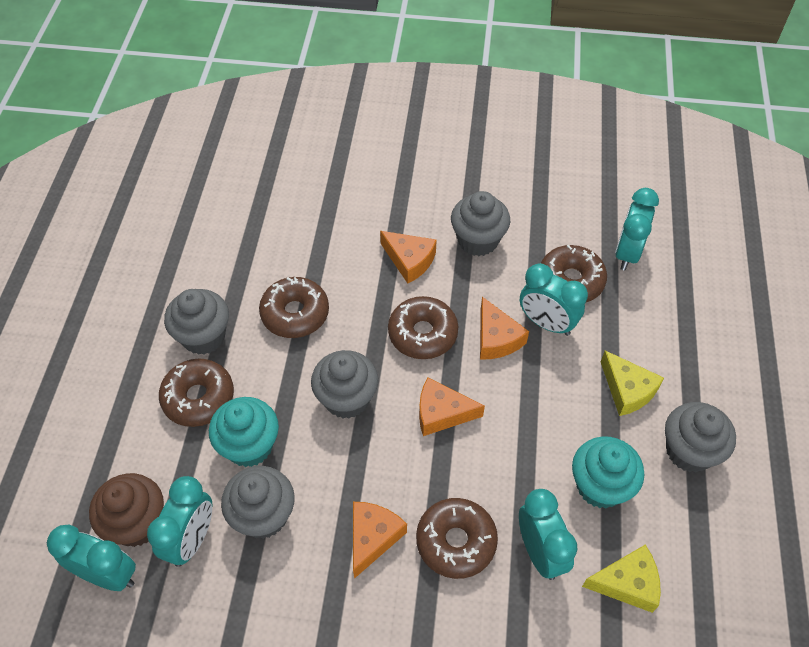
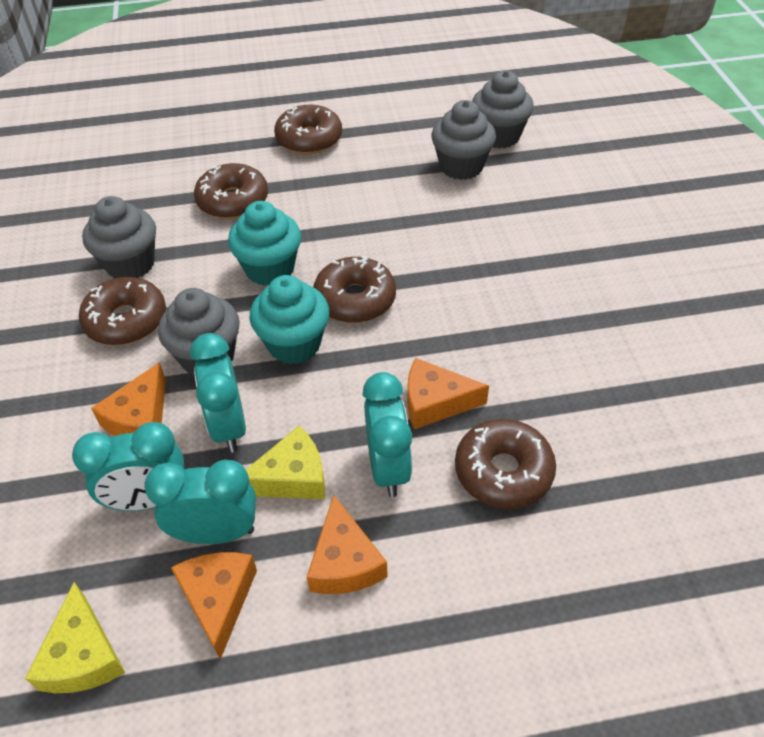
brown cupcake: [89,473,164,547] = 1 -> none = 0
grey cupcake: [164,289,229,355] [221,466,295,539] [311,350,378,419] [451,191,510,256] [665,402,736,473] = 5 -> [82,196,156,278] [158,288,240,376] [431,100,496,180] [472,70,534,148] = 4
turquoise clock: [47,525,136,591] [147,476,212,567] [519,489,578,580] [520,263,588,336] [615,188,659,271] = 5 -> [72,422,185,511] [144,459,256,544] [190,333,246,453] [363,372,413,497] = 4

